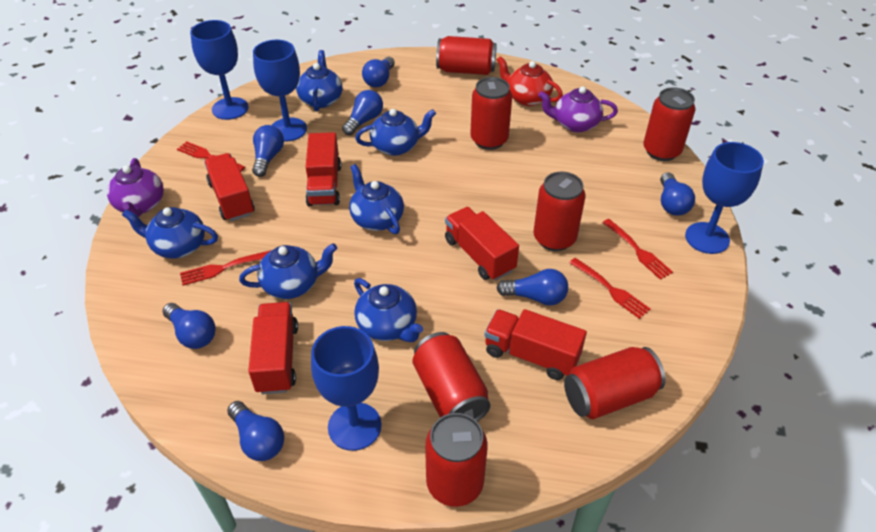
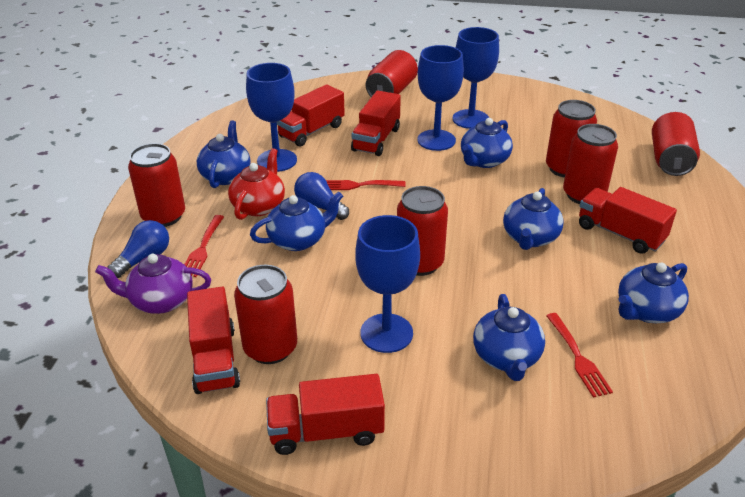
blue light bulb: [162,303,216,349] [227,401,284,461] [252,125,284,177] [342,90,383,135] [362,57,395,87] [497,269,568,306] [660,172,695,216] = 7 -> [107,220,169,278] [294,172,349,220] = 2
purple teapot: [107,158,164,217] [538,86,618,132] = 2 -> [95,254,211,314] = 1
red fork: [177,141,245,172] [180,250,271,286] [569,258,651,319] [602,219,673,280] = 4 -> [184,215,224,277] [326,180,406,190] [546,313,613,398] = 3

